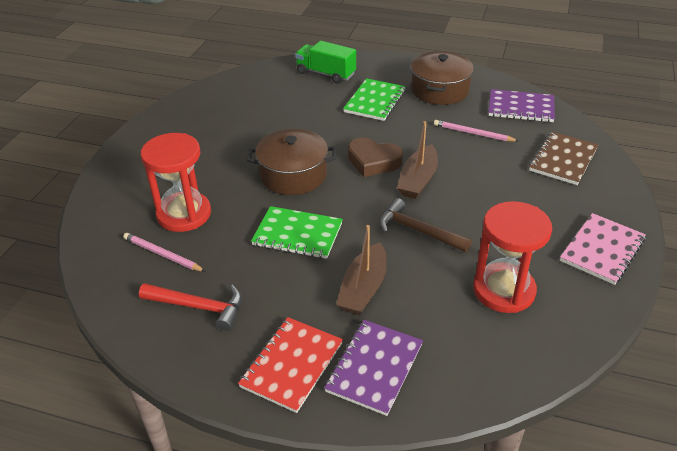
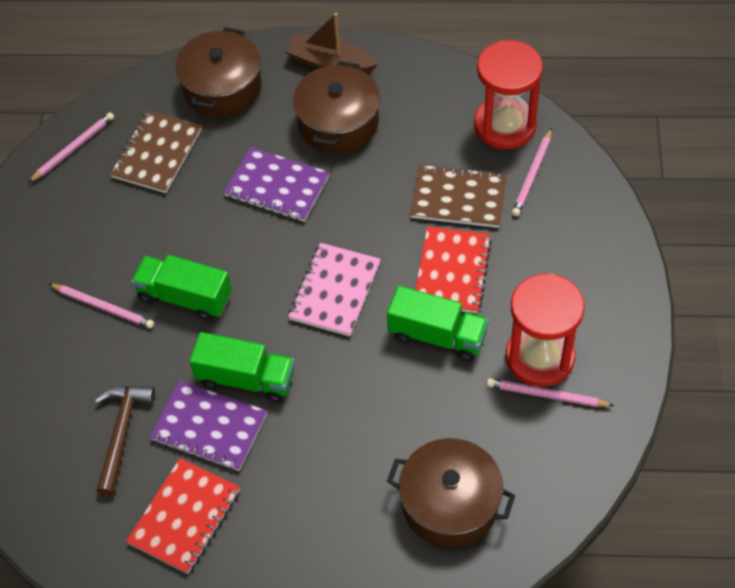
brown boat: [336,225,387,315] [397,121,438,199] = 2 -> [285,13,378,74] = 1
brown heart: [348,138,403,177] = 1 -> none = 0
brown notebook: [529,131,598,185] = 1 -> [110,110,202,193] [410,164,507,228] = 2
brown pot: [247,129,336,195] [411,51,474,105] = 2 -> [175,27,262,117] [293,61,380,153] [387,438,515,547] = 3
green notebook: [251,206,343,259] [343,78,406,121] = 2 -> none = 0
green truck: [295,41,356,83] = 1 -> [131,255,232,321] [189,332,294,403] [387,286,489,362] = 3
pink pencil: [123,233,206,272] [434,120,518,142] = 2 -> [28,112,114,183] [49,284,154,329] [487,378,614,407] [512,128,552,216] = 4
red hammer: [139,283,242,331] = 1 -> none = 0
red notebook: [238,317,343,413] = 1 -> [126,458,240,574] [415,226,492,314] = 2

